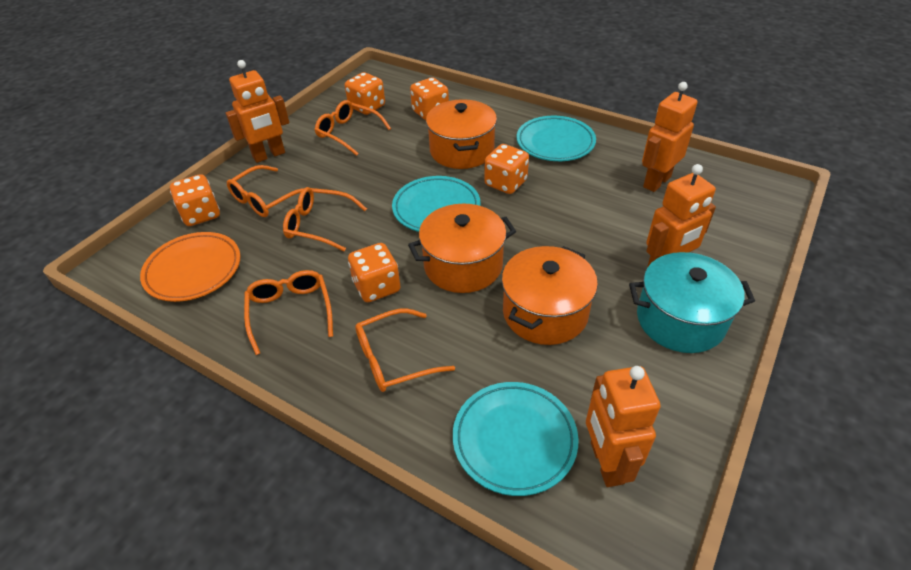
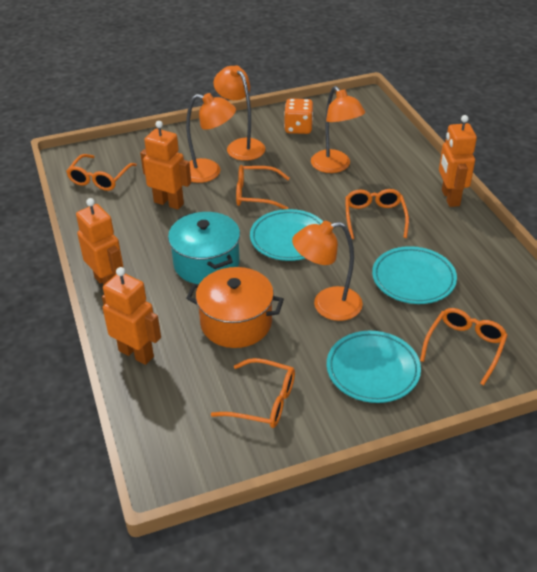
orange dice: [170,174,220,226] [345,72,385,115] [348,243,401,302] [410,77,449,120] [484,144,529,194] = 5 -> [284,98,313,134] = 1
orange lamp: none = 0 -> [186,93,236,183] [214,65,265,161] [292,221,363,321] [311,86,365,173] = 4
orange plate: [140,232,241,302] = 1 -> none = 0
orange pot: [408,204,516,293] [426,99,497,169] [502,246,598,345] = 3 -> [186,267,284,348] = 1

